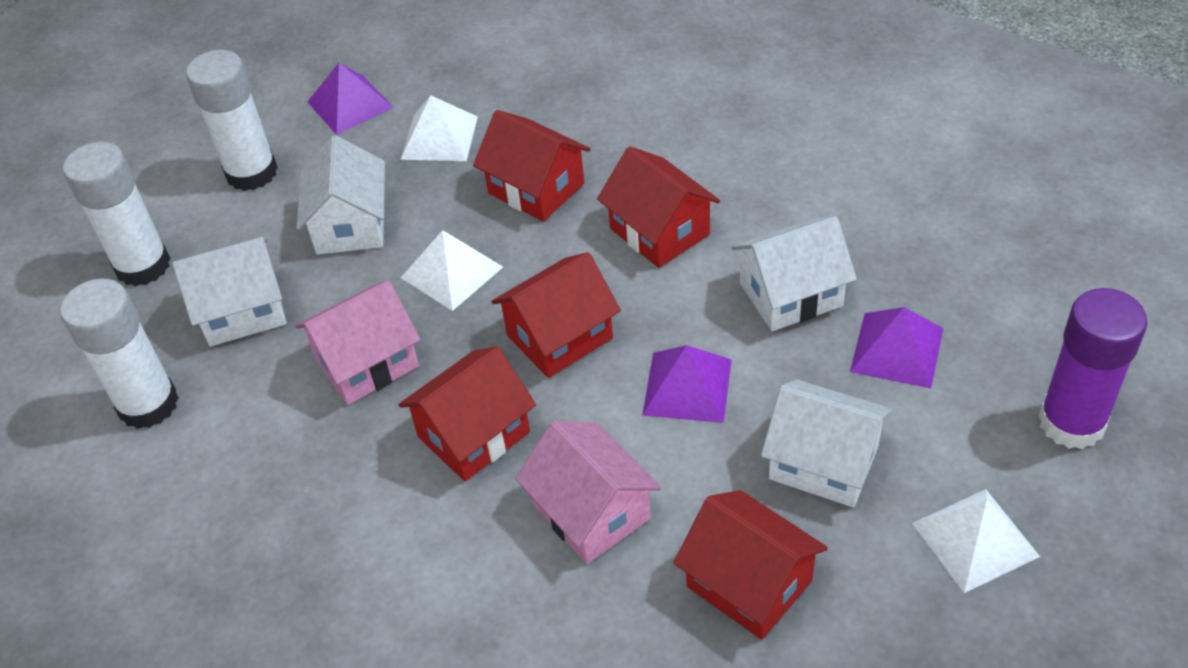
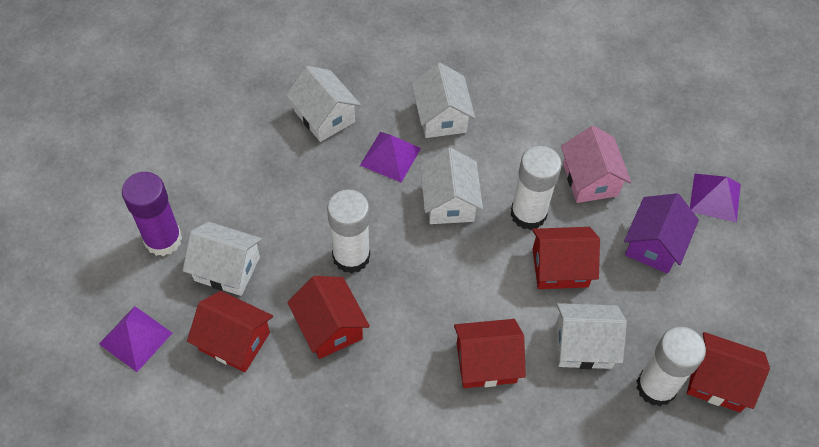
pink house: [295,280,421,405] [515,420,661,564] = 2 -> [561,126,631,203] = 1
purple house: none = 0 -> [624,193,699,274] = 1
white house: [172,237,286,346] [297,135,385,255] [732,216,857,331] [761,379,893,507] = 4 -> [183,222,262,296] [286,66,361,142] [412,63,475,138] [420,148,483,224] [556,303,627,369] = 5
white pyramid: [400,95,478,161] [401,230,503,311] [912,489,1040,593] = 3 -> none = 0

